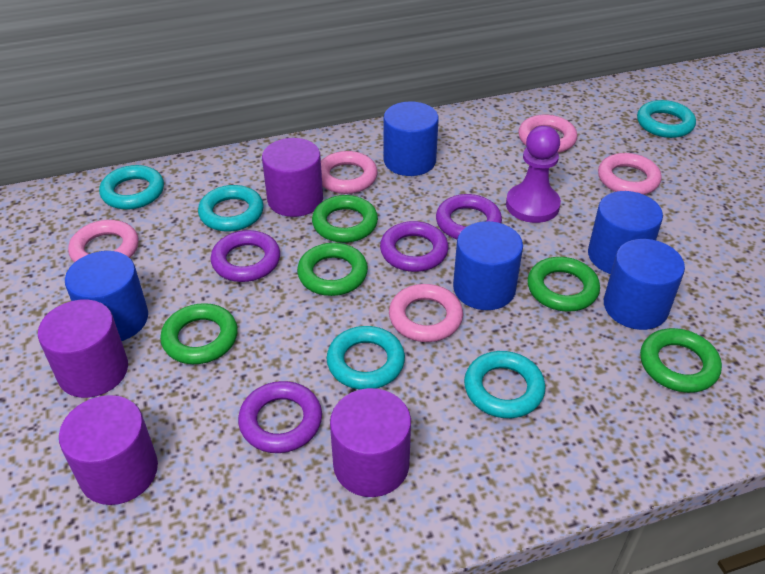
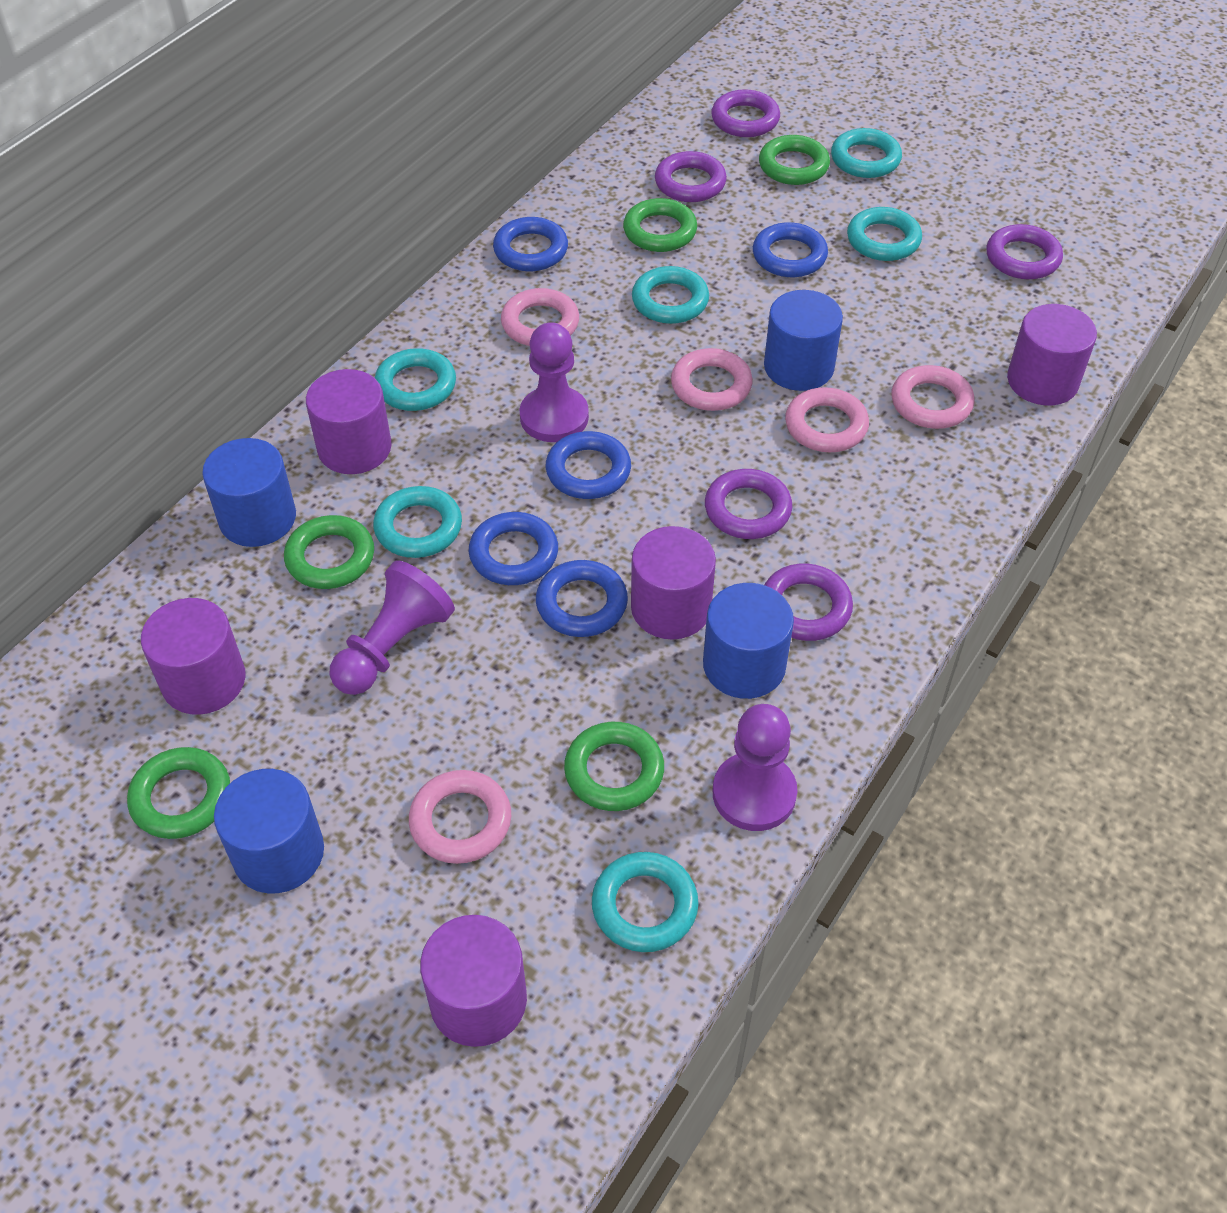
blue cylinder: [65,251,148,341] [384,101,439,176] [453,221,523,310] [588,191,663,274] [604,239,685,330] = 5 -> [202,438,296,547] [214,769,324,893] [703,583,794,699] [764,290,843,391] = 4
blue ring: none = 0 -> [469,512,558,585] [493,217,568,271] [536,560,628,637] [546,431,631,499] [753,222,828,277] = 5
purple cylinder: [38,299,128,398] [59,395,158,505] [262,138,323,217] [330,388,411,497] = 4 -> [141,598,246,715] [306,369,392,474] [420,915,527,1047] [631,526,716,640] [1007,304,1097,405] = 5
purple pawn: [506,126,561,223] = 1 -> [330,560,455,695] [520,322,589,442] [713,704,797,831] = 3
purple ring: [211,230,280,282] [238,381,322,453] [380,221,448,272] [436,194,502,239] = 4 -> [655,151,727,202] [705,469,792,539] [711,89,780,137] [764,563,853,641] [987,224,1063,279] = 5
turquoise ring: [99,165,164,210] [198,185,264,232] [327,326,405,390] [464,351,546,418] [637,100,696,138] = 5 -> [373,486,462,558] [375,348,456,411] [592,852,699,952] [632,266,709,324] [831,128,902,178] [847,207,922,261] = 6

